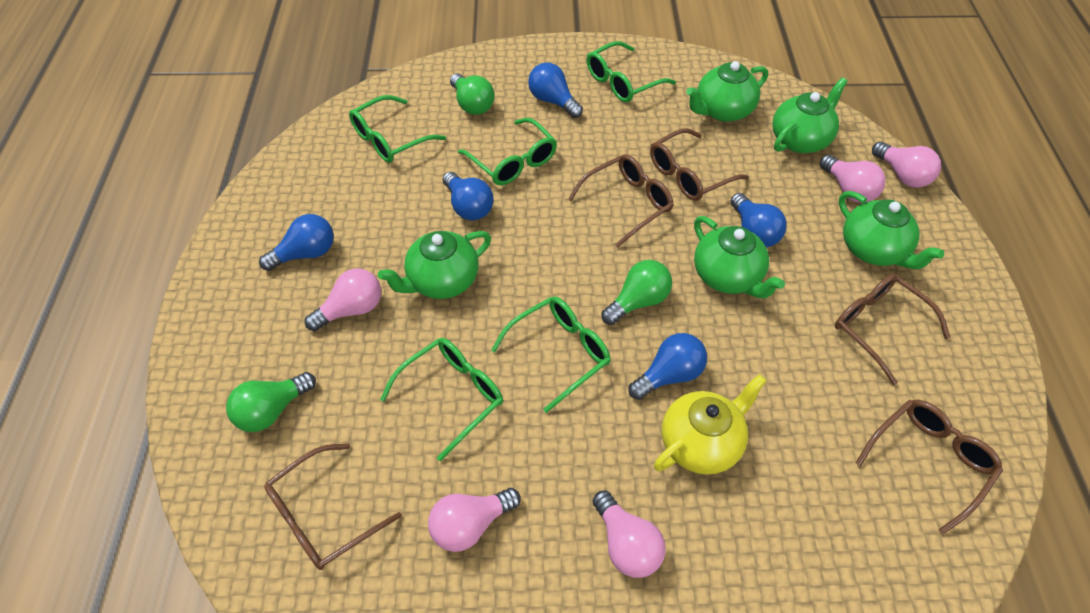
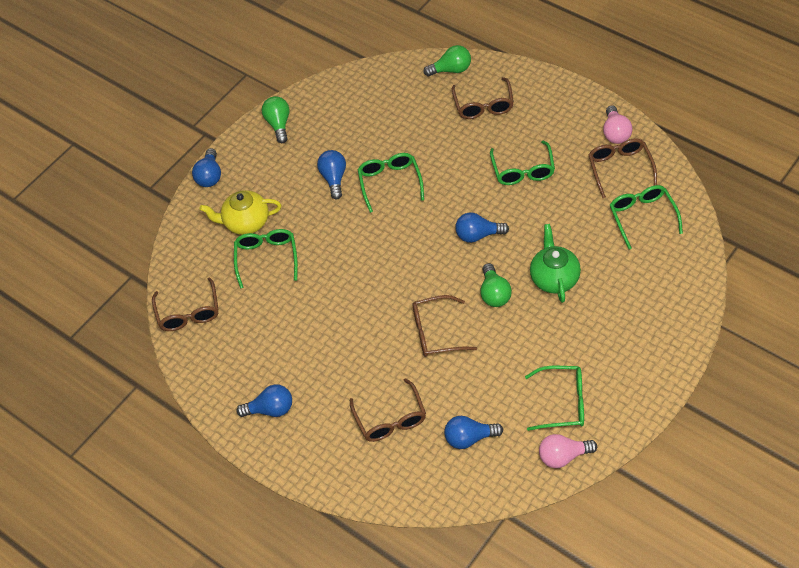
green teapot: [378,231,491,299] [686,61,768,122] [694,216,785,299] [772,77,848,153] [839,191,944,269] = 5 -> [530,224,581,303] = 1
pink light bulb: [305,269,381,331] [428,488,521,552] [592,490,665,578] [820,155,886,203] [872,141,941,188] = 5 -> [539,434,597,468] [603,105,633,144] = 2

